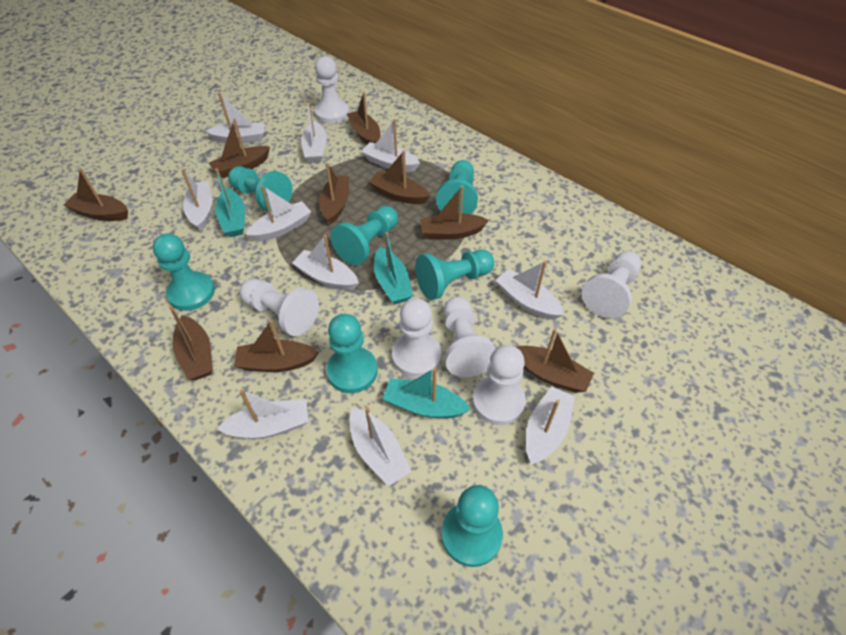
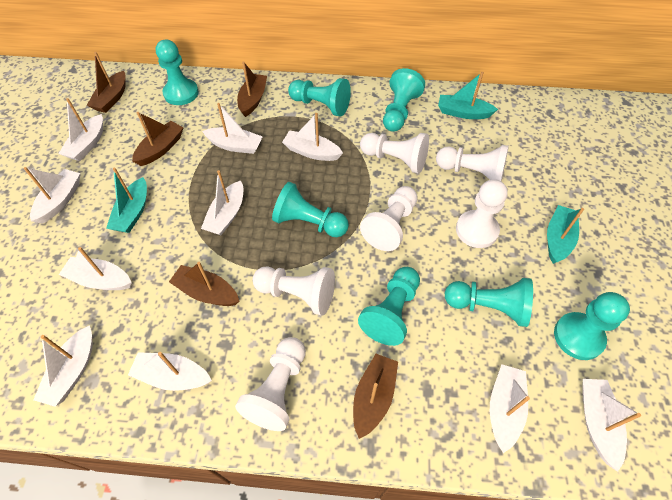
brown boat: [64,168,128,221] [169,305,213,380] [209,119,270,178] [234,320,319,372] [319,163,349,225] [347,92,380,145] [369,150,430,204] [420,186,489,240] [516,328,594,393] = 9 -> [87,52,125,113] [132,112,184,166] [169,262,239,306] [237,61,267,117] [353,354,398,439] = 5

